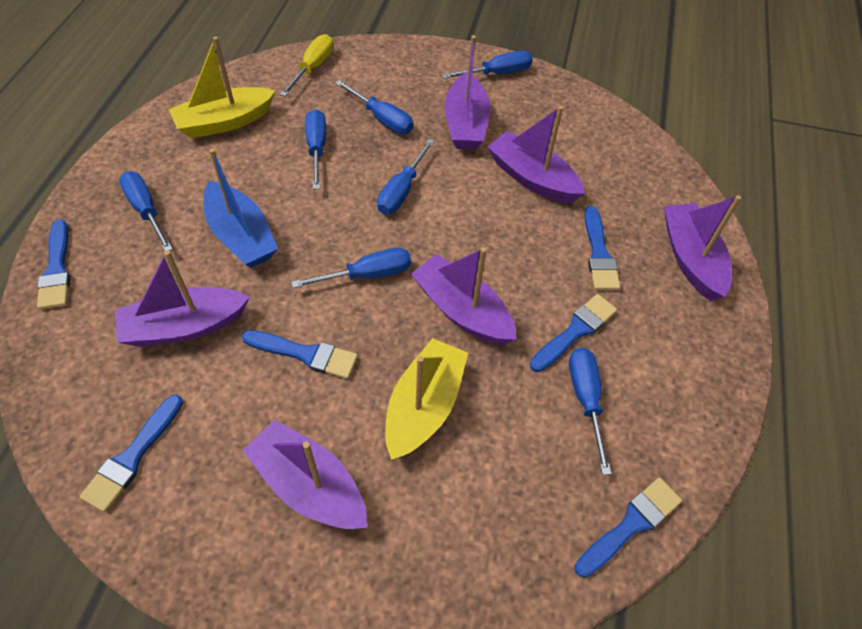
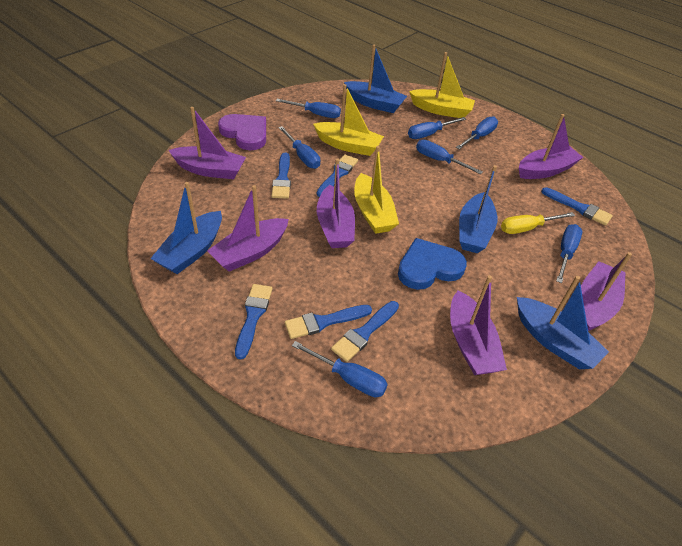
blue boat: [203,149,278,268] = 1 -> [150,182,222,274] [344,45,407,113] [459,165,497,253] [517,276,609,369] = 4
blue heart: none = 0 -> [398,238,467,290] = 1
purple heart: none = 0 -> [218,114,266,150] = 1
yellow boat: [169,37,275,138] [385,338,468,460] = 2 -> [313,84,384,156] [354,146,399,234] [409,52,475,118] = 3

